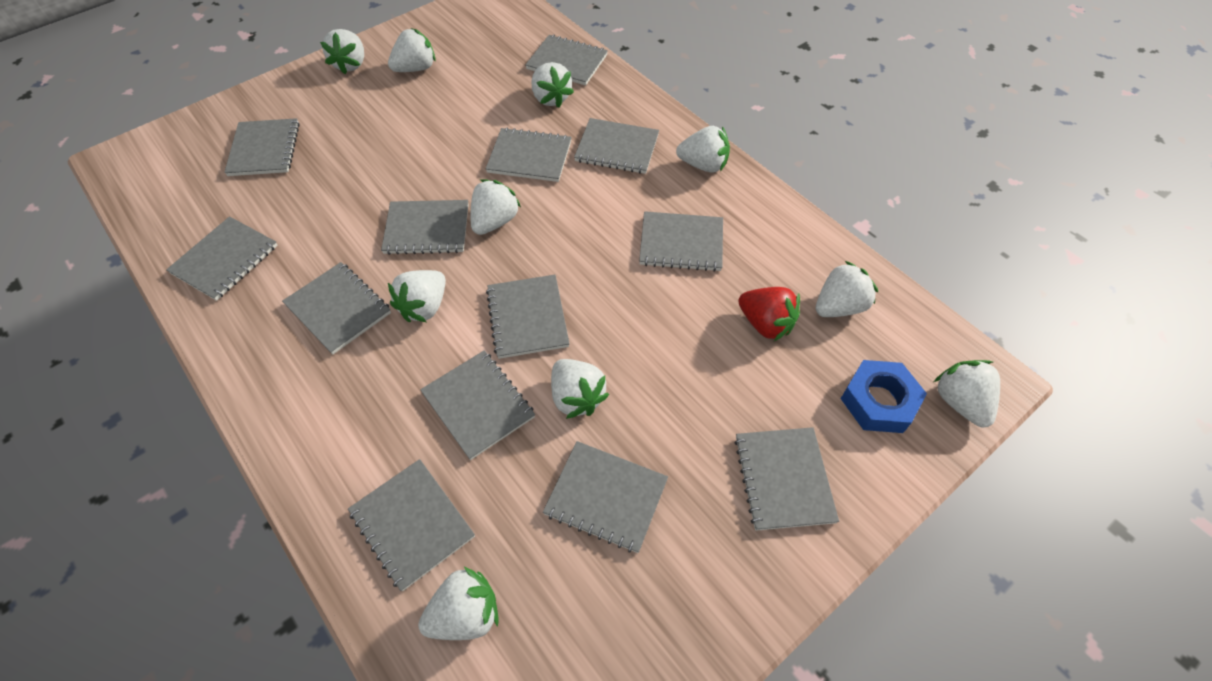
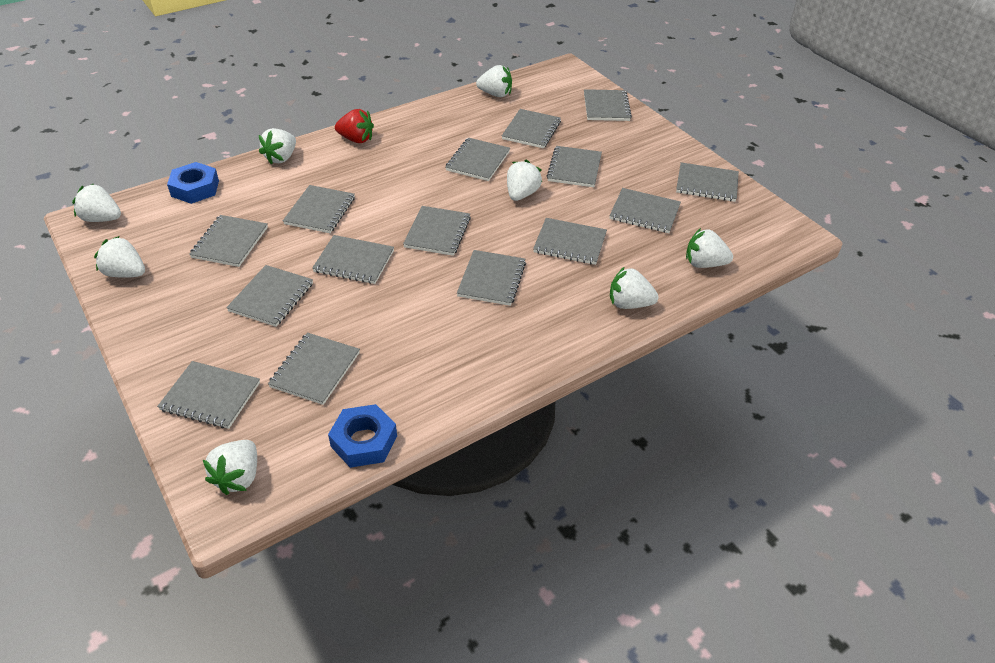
blue nut: [841,360,927,433] = 1 -> [167,162,219,204] [328,404,397,468] = 2
grey notebook: [166,216,278,301] [224,118,300,176] [282,262,391,355] [348,459,475,591] [381,200,469,255] [420,350,535,460] [486,127,572,182] [486,275,570,359] [525,35,608,85] [543,441,668,553] [574,118,659,174] [639,211,723,272] [734,427,839,531] = 13 -> [157,361,260,429] [189,215,268,267] [226,265,313,327] [268,333,360,405] [283,185,355,233] [312,235,394,284] [403,206,471,256] [446,138,510,181] [457,250,526,306] [502,109,561,148] [533,218,607,265] [547,146,602,187] [584,89,632,121] [609,188,681,233] [676,162,739,202] = 15
white strawberry: [320,29,364,74] [388,28,436,72] [388,270,446,322] [418,567,499,640] [471,179,521,235] [531,62,574,108] [551,359,609,419] [676,126,730,173] [816,261,878,317] [934,360,1000,427] = 10 -> [72,184,121,222] [94,236,145,278] [203,440,257,495] [259,128,296,165] [476,65,512,97] [507,160,542,201] [610,267,659,309] [686,228,733,268] = 8

